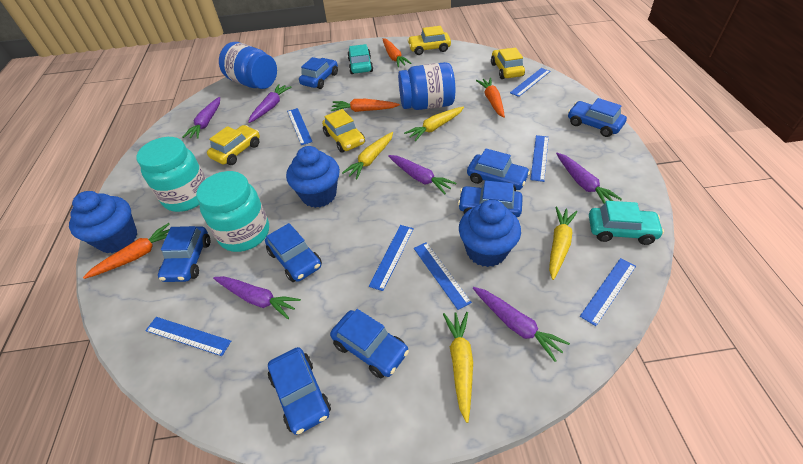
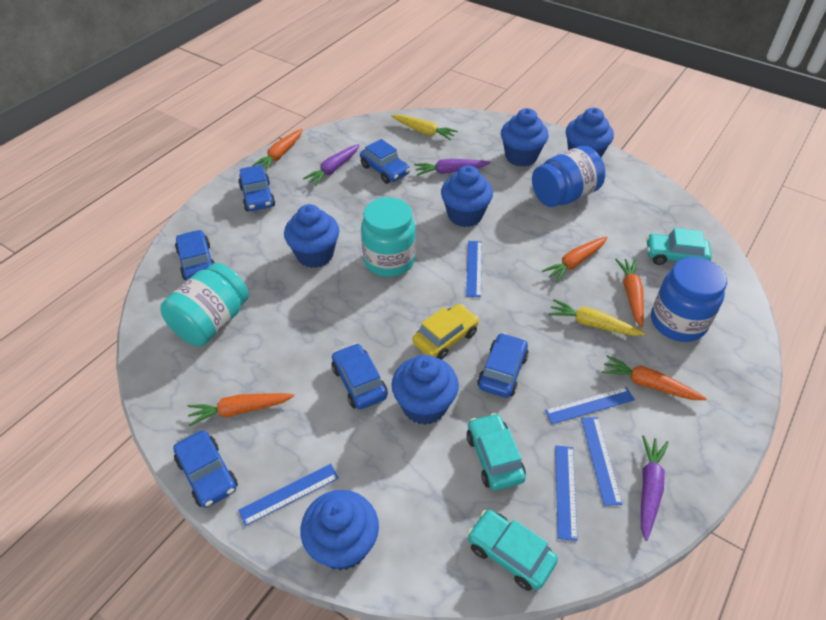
blue car: [158,226,210,282] [265,223,322,282] [268,347,331,435] [299,57,338,89] [330,309,409,378] [458,181,523,217] [467,148,530,191] [568,98,627,137] = 8 -> [173,430,238,508] [175,230,215,280] [238,165,275,211] [332,343,388,410] [360,139,410,184] [477,333,529,398] = 6
blue cupcake: [69,191,137,253] [286,146,340,208] [459,200,521,267] = 3 -> [284,204,339,268] [300,490,379,571] [391,355,459,425] [441,165,493,227] [501,108,548,167] [566,108,614,158] = 6
blue ruler: [145,317,231,356] [287,108,313,145] [369,225,414,291] [414,242,472,310] [510,68,550,97] [530,135,549,182] [580,258,636,326] = 7 -> [238,464,339,526] [466,241,482,297] [545,387,635,424] [555,445,578,541] [581,417,622,506] = 5
orange carrot: [83,223,170,279] [331,99,400,112] [383,38,411,67] [476,78,505,118] = 4 -> [188,393,294,426] [252,129,303,172] [542,236,607,283] [601,355,707,400] [615,258,644,327] = 5
purple carrot: [183,97,220,139] [213,276,301,319] [248,84,292,123] [388,155,456,194] [473,287,570,362] [556,153,622,204] = 6 -> [303,144,359,186] [414,159,491,176] [641,435,669,541] = 3
turquoise car: [347,44,373,74] [589,201,664,245] = 2 -> [466,413,526,491] [467,510,558,591] [646,228,712,265] = 3
yellow car: [207,125,260,165] [322,109,365,152] [407,26,451,55] [491,48,525,79] = 4 -> [412,304,479,360] = 1
yellow carrot: [342,132,393,180] [404,107,464,141] [443,312,473,423] [549,206,578,280] = 4 -> [391,114,458,141] [548,299,645,336] = 2

